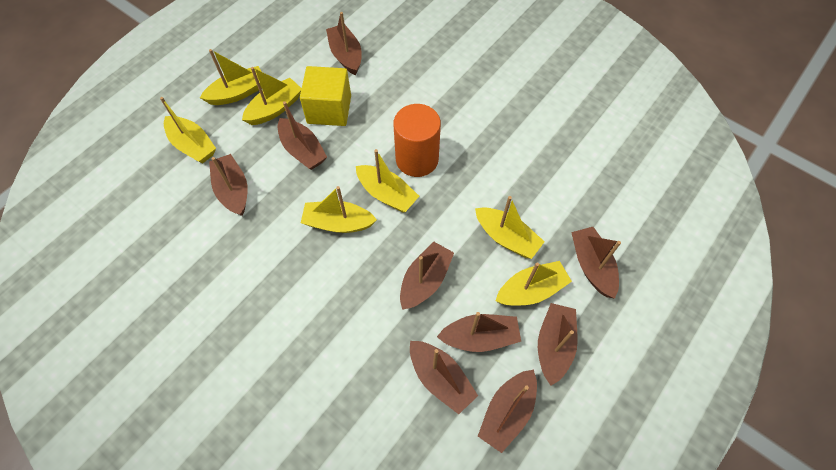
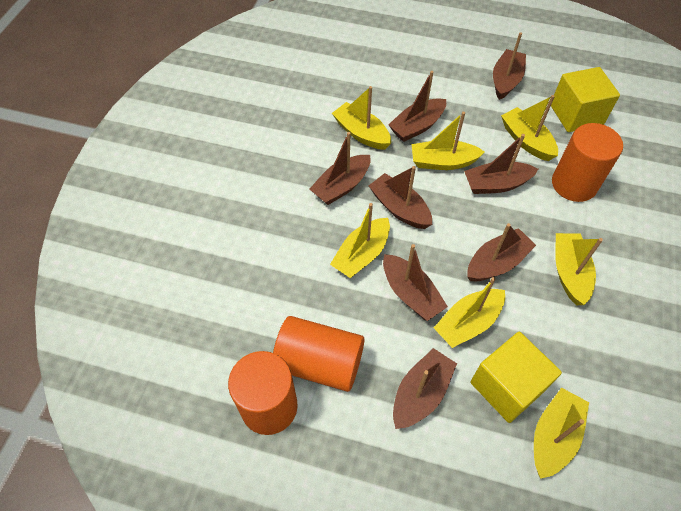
brown boat: [209,154,248,216] [278,101,327,170] [326,12,362,75] [400,241,454,310] [410,341,478,414] [437,312,521,352] [478,370,537,453] [538,303,578,385] [571,227,621,299] = 9 -> [310,132,371,205] [368,166,432,229] [383,244,448,321] [388,71,446,142] [393,348,457,429] [464,134,538,194] [467,223,536,281] [493,32,526,100] = 8
orange cylinder: [393,104,441,177] = 1 -> [228,351,298,435] [273,316,364,392] [552,123,623,202] = 3
yellow cube: [300,66,351,126] = 1 -> [470,332,562,423] [551,67,620,132] = 2

